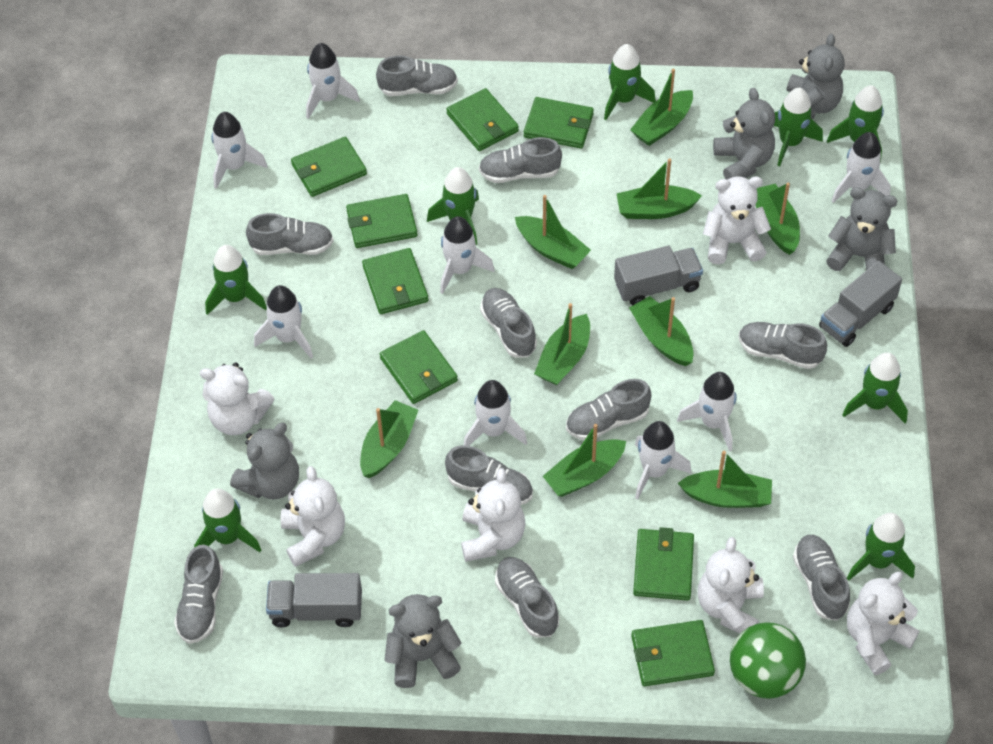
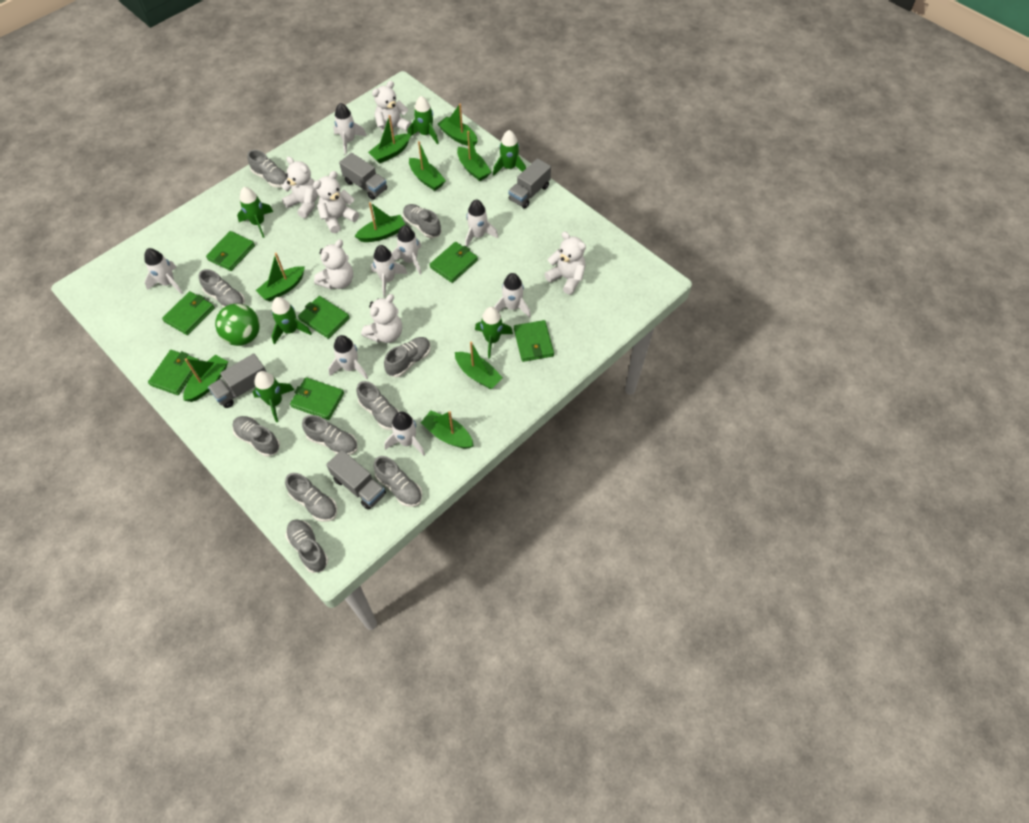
green rocket: [194,489,261,552] [205,245,267,315] [427,167,479,245] [604,44,656,120] [774,88,823,166] [827,85,884,162] [842,352,908,423] [847,513,915,581] = 8 -> [237,187,273,238] [253,371,295,422] [272,297,312,345] [407,96,439,144] [475,307,513,358] [493,130,526,176] = 6
green wallet: [291,137,367,197] [346,194,417,248] [362,248,428,314] [380,330,458,404] [446,88,519,151] [524,97,594,149] [631,620,715,686] [633,527,694,601] = 8 -> [148,350,199,395] [162,291,215,335] [206,231,255,271] [290,377,344,420] [298,296,350,339] [430,242,478,283] [514,320,554,362] = 7
grey teddy bear: [230,423,299,499] [385,594,461,688] [713,88,775,180] [787,34,845,119] [826,187,898,271] = 5 -> none = 0
grey truck: [266,573,362,627] [614,246,703,305] [819,261,902,347] = 3 -> [208,353,267,408] [326,450,386,510] [339,153,387,200] [508,158,551,209] = 4

